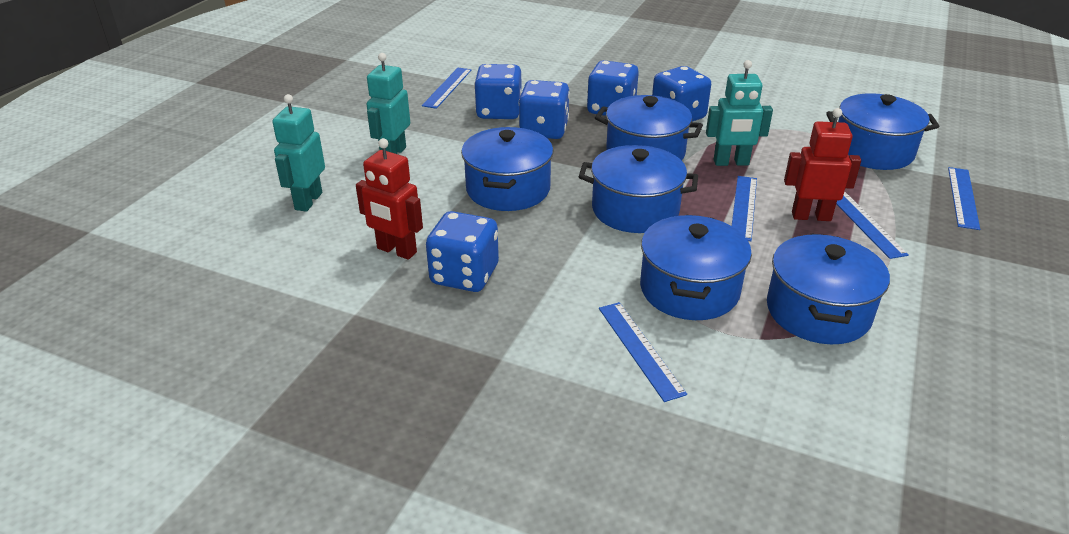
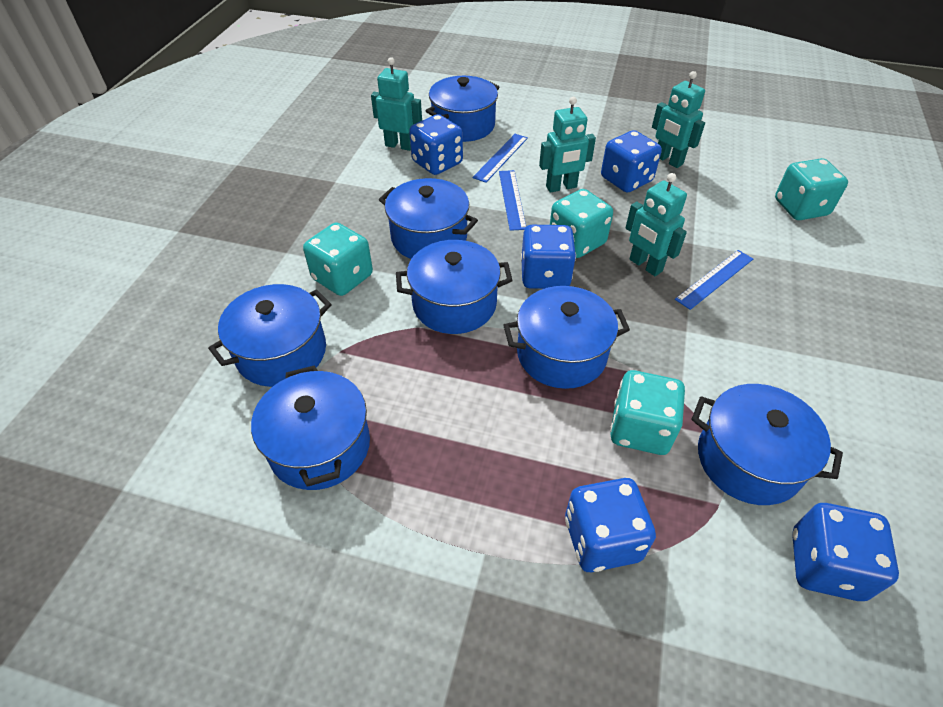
blue pot: [461,127,553,211] [579,145,698,233] [595,95,703,161] [640,214,752,320] [767,233,890,344] [826,93,940,170] = 6 -> [208,284,331,387] [251,365,370,490] [379,178,478,259] [396,240,513,334] [426,76,499,142] [503,286,630,389] [692,384,843,505] = 7
blue ruler: [422,68,472,109] [599,302,687,402] [732,176,757,241] [836,191,909,259] [948,167,980,230] = 5 -> [473,134,528,183] [499,170,526,231] [675,250,753,310] = 3
red robot: [356,138,423,260] [784,108,861,221] = 2 -> none = 0
turquoise dice: none = 0 -> [303,223,373,296] [550,189,613,258] [610,370,685,455] [775,158,848,220] = 4
turquoise robot: [272,94,325,212] [367,53,410,154] [706,60,773,166] = 3 -> [371,57,422,151] [539,97,596,192] [625,173,687,276] [652,71,705,168] = 4

